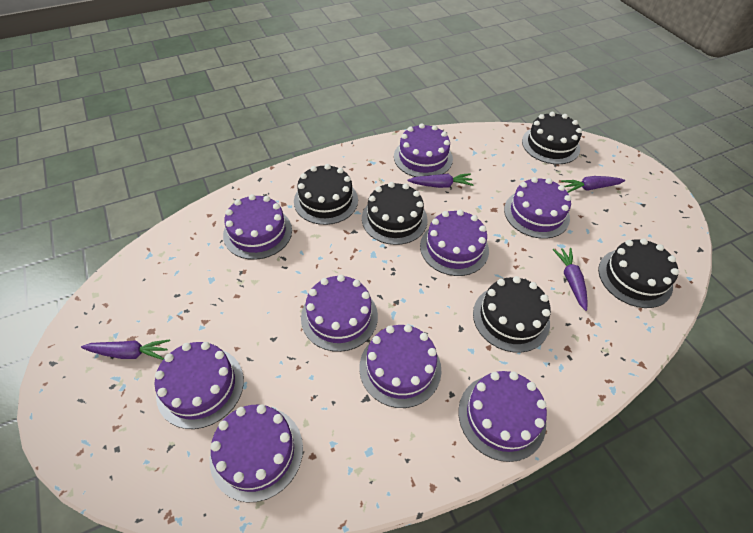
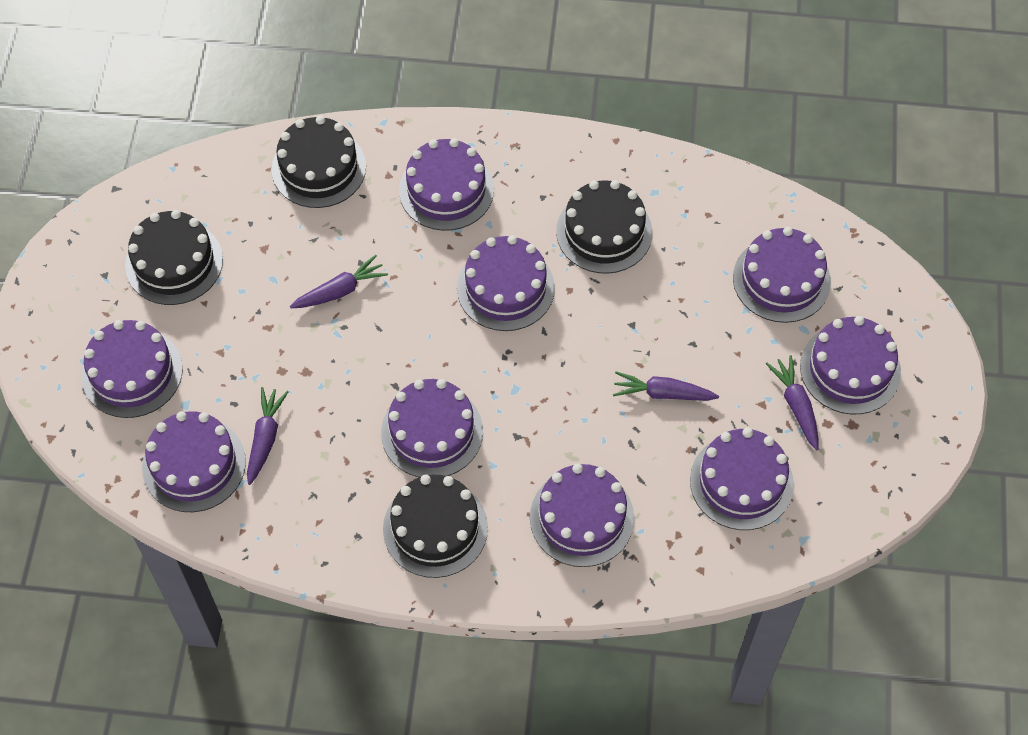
black cake: [294,164,358,225] [362,182,428,245] [473,276,551,353] [522,112,582,164] [598,238,679,308] = 5 -> [125,210,223,305] [272,116,366,208] [383,475,488,578] [556,180,652,274] = 4

